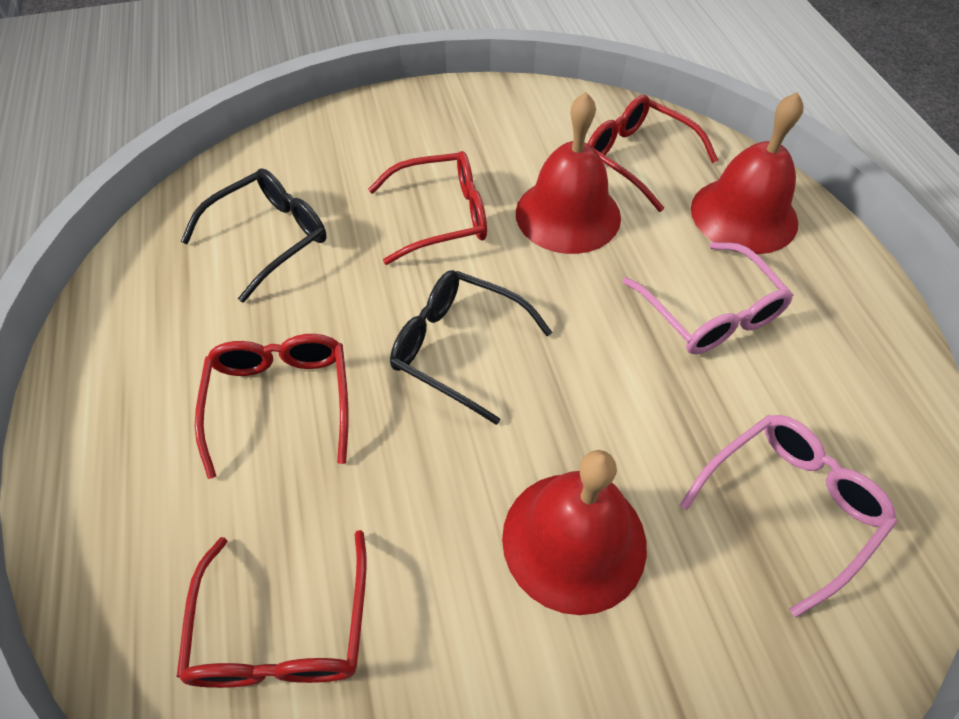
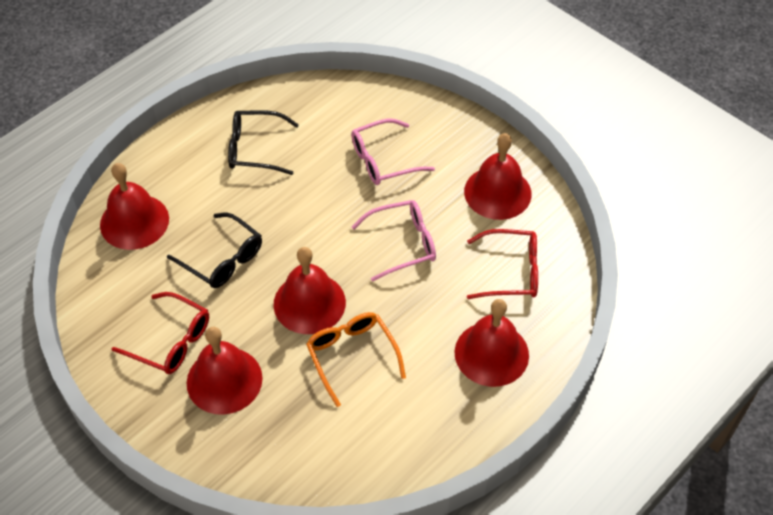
orange glasses: none = 0 -> [306,312,406,407] = 1
red bell: [502,450,647,615] [516,92,621,254] [691,92,804,254] = 3 -> [100,163,169,250] [187,327,263,415] [274,247,346,334] [455,299,529,387] [464,133,532,220] = 5
red glasses: [177,530,367,688] [195,334,349,479] [368,151,487,265] [588,95,718,212] = 4 -> [111,292,209,374] [467,229,538,299] = 2

